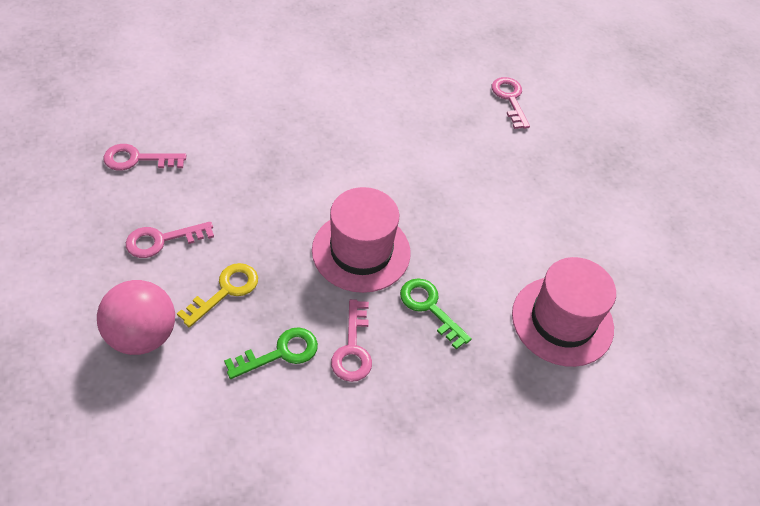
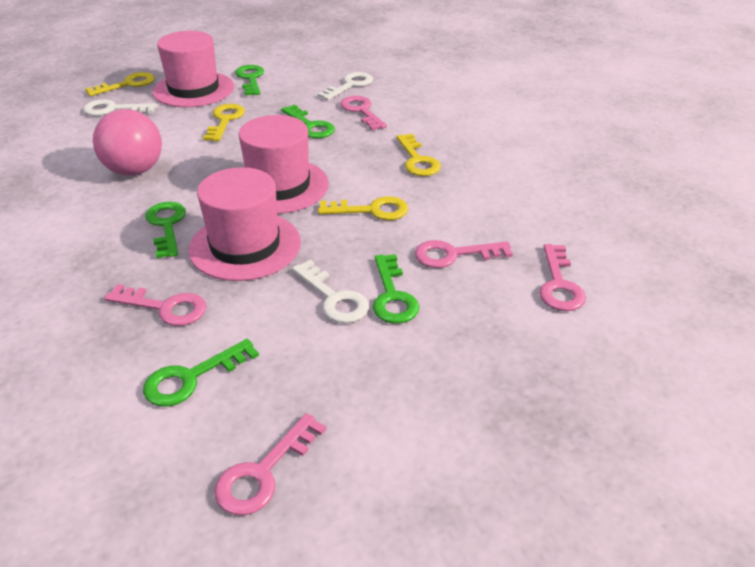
green key: [224,327,318,379] [400,278,472,350] = 2 -> [143,339,259,406] [145,202,186,258] [235,65,264,96] [281,104,335,138] [373,254,419,324] = 5
pink hat: [312,187,411,293] [512,257,616,367] = 2 -> [153,31,234,107] [188,167,301,281] [239,115,329,214] = 3
pink key: [103,144,186,171] [126,221,214,258] [331,299,372,382] [492,77,530,129] = 4 -> [104,284,206,326] [214,413,326,515] [340,96,387,130] [415,240,513,268] [539,244,586,311] = 5
white key: none = 0 -> [83,99,158,116] [292,260,369,323] [317,72,373,100] = 3
yellow key: [177,263,258,327] = 1 -> [85,72,155,96] [203,104,245,141] [318,196,408,220] [396,134,441,176] = 4

